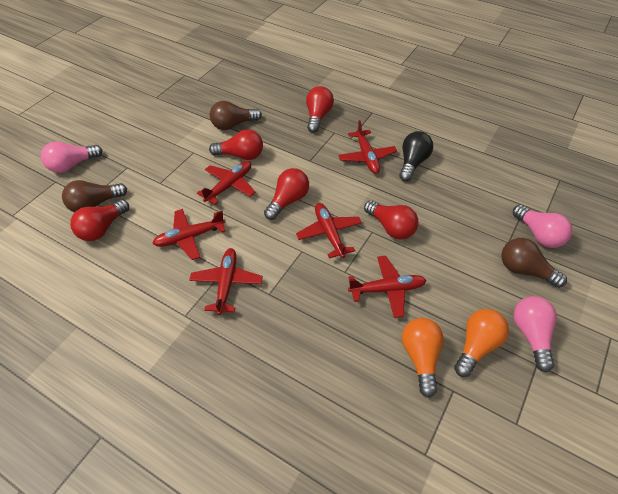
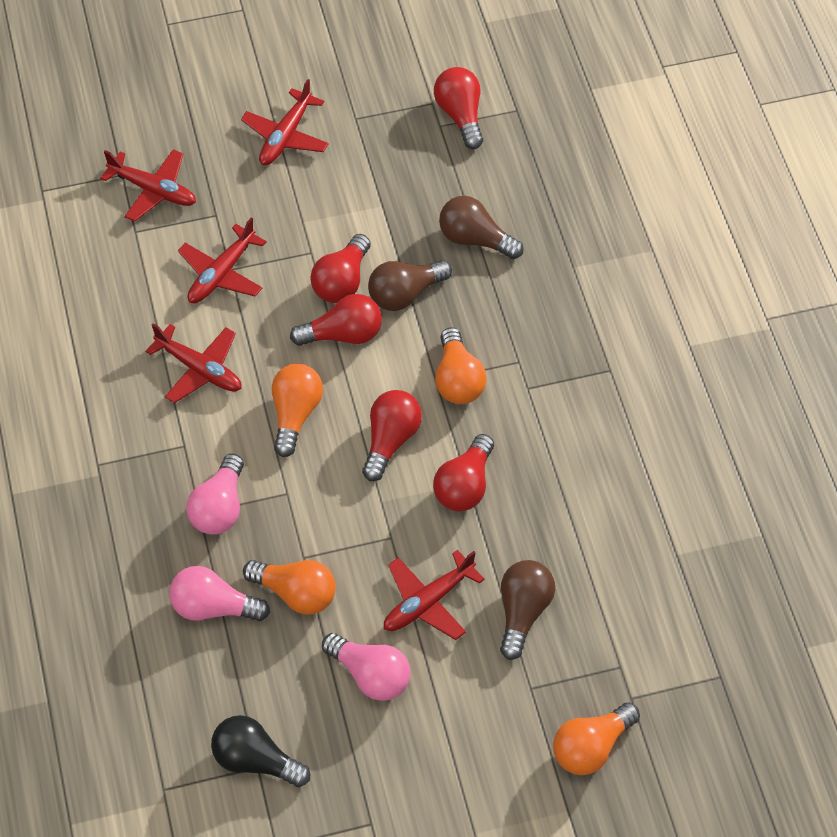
orange light bulb: [402,318,444,398] [454,309,509,377] = 2 -> [243,560,336,615] [272,364,323,457] [435,327,487,404] [553,702,640,775] = 4
red plane: [152,209,226,260] [189,248,263,315] [197,161,255,205] [296,203,362,258] [338,120,397,174] [348,256,427,318] = 6 -> [100,149,196,222] [146,323,242,403] [178,217,267,303] [241,79,329,165] [384,550,485,640] = 5

